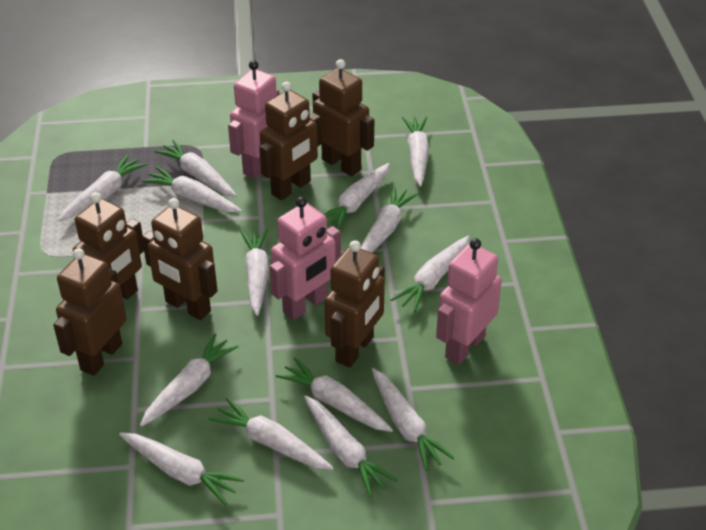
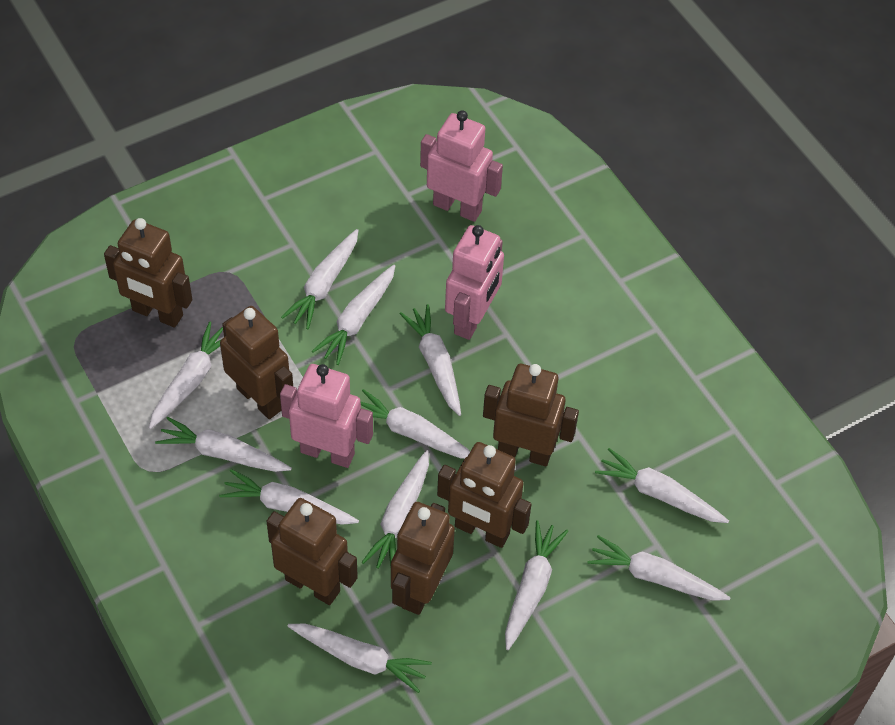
white carrot: [59,155,147,222] [119,433,244,505] [140,334,239,427] [141,166,242,213] [154,140,237,197] [209,398,334,470] [240,229,269,316] [276,357,393,432] [304,395,398,497] [324,163,390,230] [360,186,418,253] [371,368,454,471] [391,236,469,312] [402,116,429,187] = 14 -> [149,321,223,429] [155,417,292,472] [219,469,359,525] [281,229,358,329] [288,624,432,693] [312,265,395,365] [361,389,470,459] [362,450,429,569] [399,304,461,416] [505,520,568,650] [588,535,731,600] [595,448,729,523] = 12

